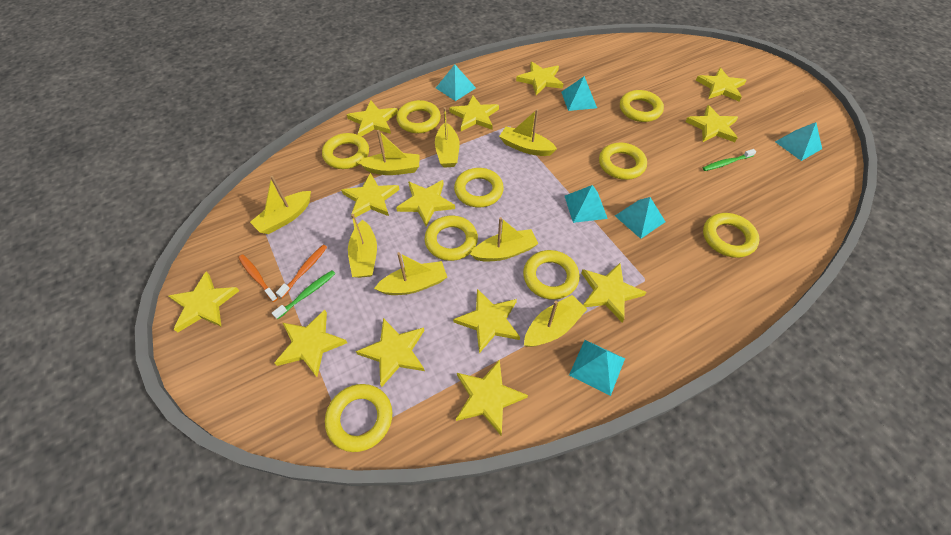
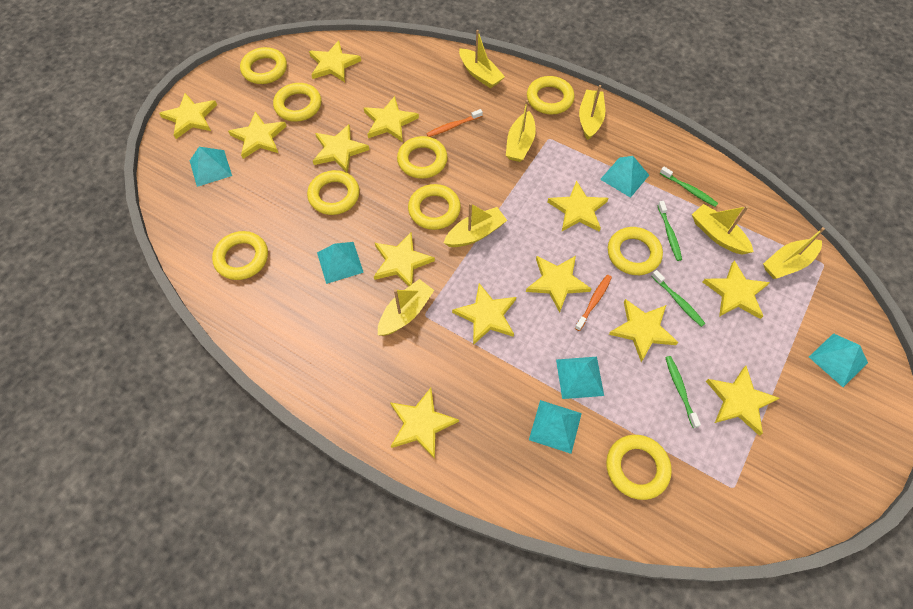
green toothbrush: [272,270,336,319] [703,149,756,171] = 2 -> [651,270,706,327] [657,201,682,261] [660,167,718,207] [665,356,701,428] = 4
yellow boat: [250,176,311,234] [348,214,377,278] [358,130,420,175] [374,252,447,295] [435,107,460,168] [470,217,538,261] [499,109,557,156] [524,295,587,347] = 8 -> [378,279,434,336] [444,203,507,247] [459,30,505,88] [506,100,536,162] [579,85,605,140] [692,204,754,255] [763,227,825,279] = 7

